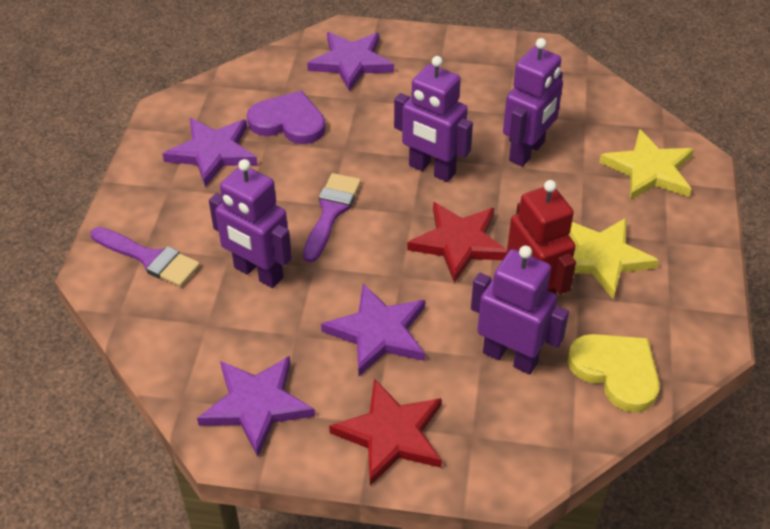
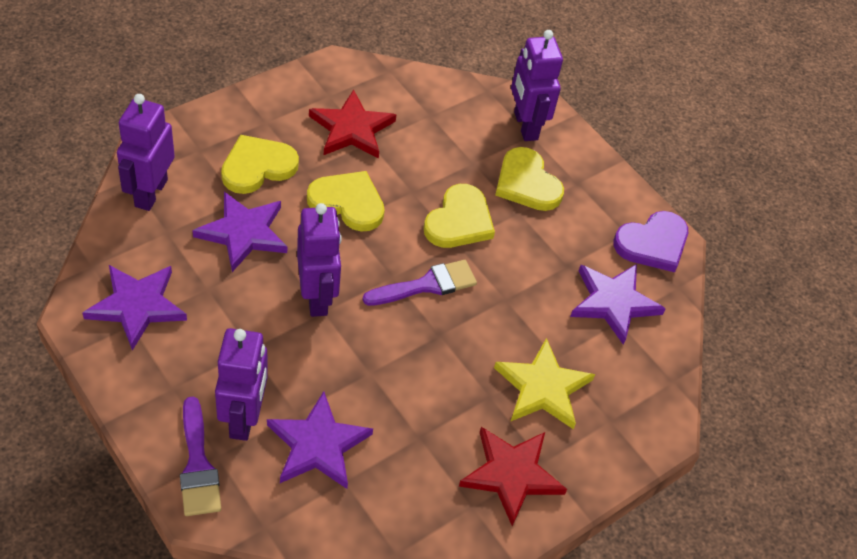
red robot: [507,180,576,294] = 1 -> none = 0
yellow heart: [567,334,660,412] = 1 -> [221,135,299,194] [307,171,385,232] [424,184,495,248] [495,147,564,211] = 4
yellow star: [568,217,659,299] [599,129,694,200] = 2 -> [494,338,595,429] = 1

